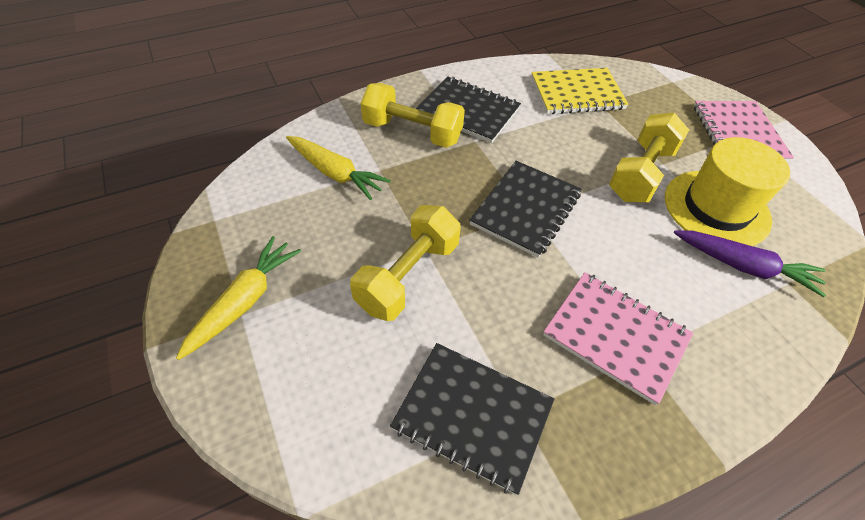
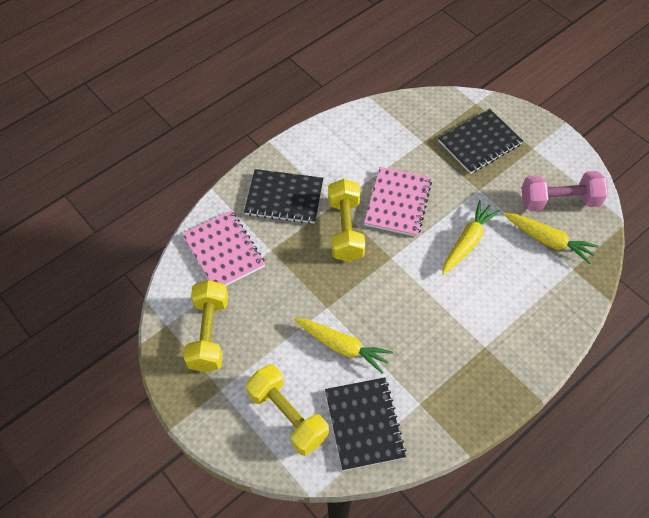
pink dumbbell: none = 0 -> [522,171,608,211] = 1
purple carrot: [674,230,826,297] = 1 -> none = 0
yellow carrot: [176,236,301,360] [286,136,391,200] = 2 -> [294,318,393,374] [442,200,500,275] [504,213,599,264] = 3
yellow hat: [665,137,790,246] = 1 -> none = 0
yellow notebook: [531,68,629,114] = 1 -> none = 0

